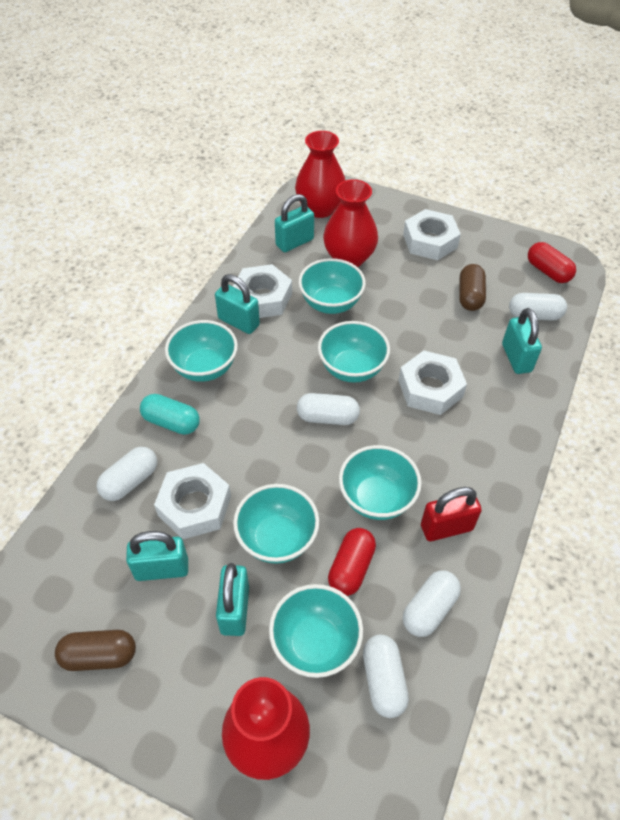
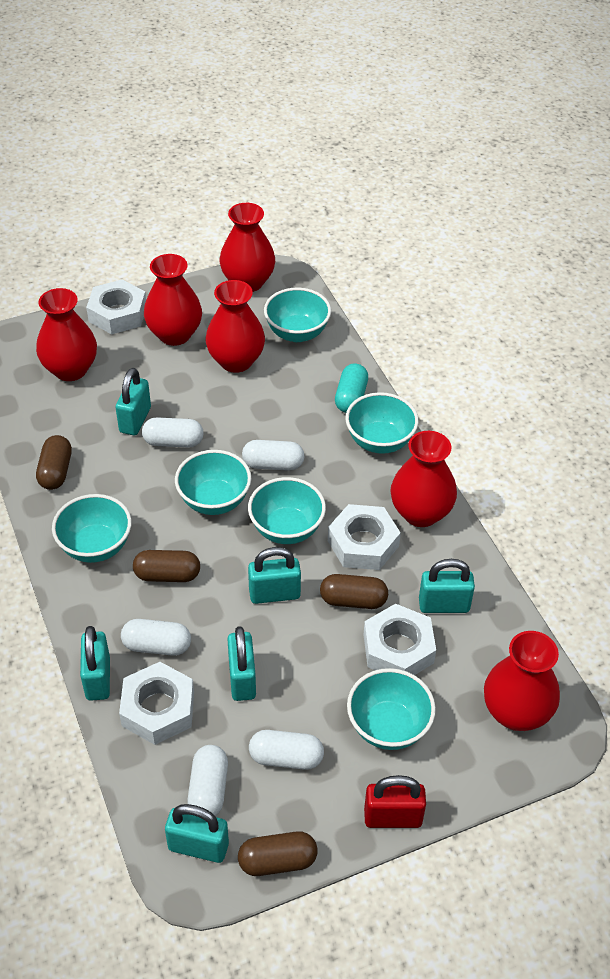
brown capsule: [55,630,136,671] [459,264,486,311] = 2 -> [36,435,72,490] [133,550,200,582] [238,831,317,876] [320,574,388,609] = 4
red capsule: [328,528,376,596] [528,242,576,283] = 2 -> none = 0
red vase: [222,677,310,780] [295,131,346,218] [323,179,378,267] = 3 -> [36,288,97,381] [144,254,202,346] [206,280,265,373] [220,203,275,292] [391,431,457,527] [484,631,560,731] = 6
turquoise padlock: [126,531,188,581] [215,274,260,334] [216,563,249,636] [275,194,314,252] [502,308,542,374] = 5 -> [80,626,110,701] [115,368,151,435] [165,804,229,863] [227,626,256,701] [248,547,301,604] [419,559,475,613] = 6

